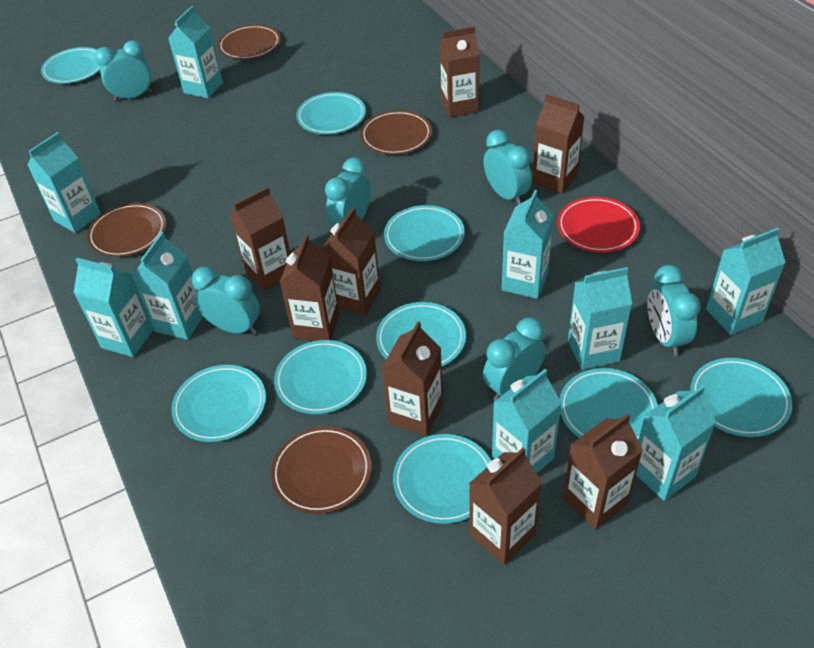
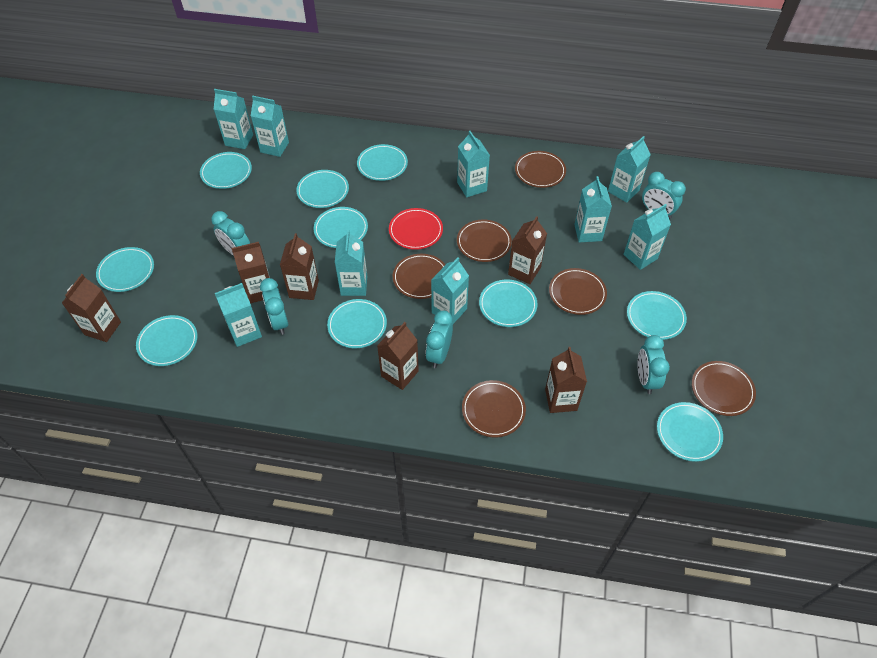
brown carton: [230,187,290,291] [280,235,339,341] [321,207,380,316] [381,321,443,436] [440,26,479,118] [469,447,542,565] [532,94,585,194] [563,413,643,530] = 8 -> [62,274,121,342] [231,242,270,303] [280,233,319,300] [377,322,419,390] [508,216,547,284] [545,347,587,413] = 6
brown plate: [87,203,166,257] [218,25,281,60] [271,426,372,514] [360,110,432,155] = 4 -> [393,254,446,299] [457,220,512,262] [462,380,526,437] [515,151,566,188] [549,268,607,315] [692,361,756,416] = 6
turquoise clock: [94,41,152,101] [191,266,260,335] [325,157,371,225] [483,318,546,401] [484,130,532,205] [648,265,701,356] = 6 -> [211,211,250,256] [260,278,288,335] [426,311,453,368] [637,335,670,394] [642,172,686,219] = 5
turquoise plate: [41,47,101,84] [171,365,266,442] [274,340,367,414] [296,92,366,134] [376,302,466,367] [384,205,465,261] [393,434,491,524] [560,368,658,440] [690,358,792,437] = 9 -> [96,247,154,292] [136,315,198,366] [200,152,252,189] [296,170,349,208] [314,207,368,248] [327,299,387,348] [357,144,408,181] [479,280,538,327] [627,291,687,340] [657,402,723,462] = 10

